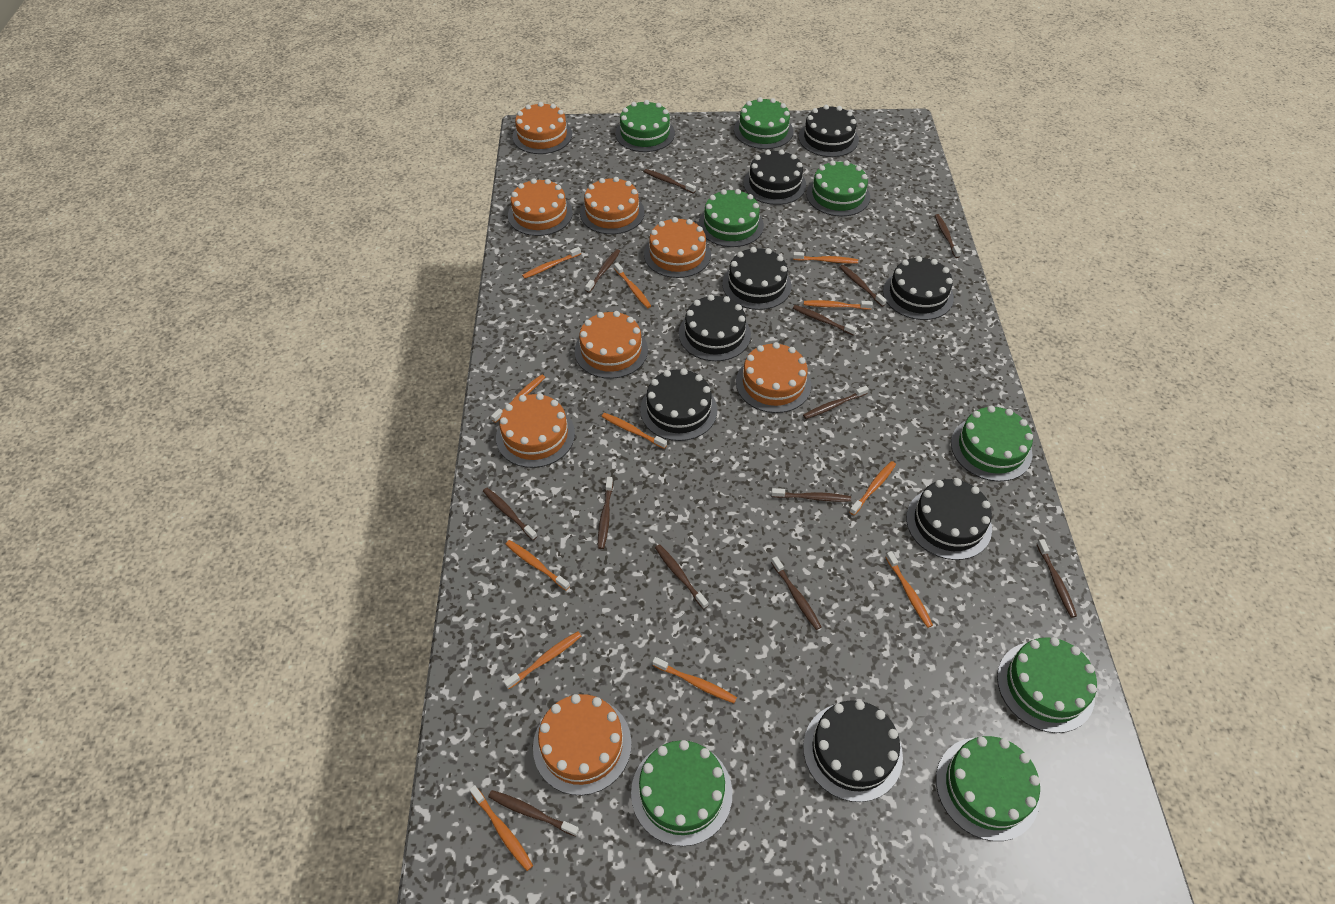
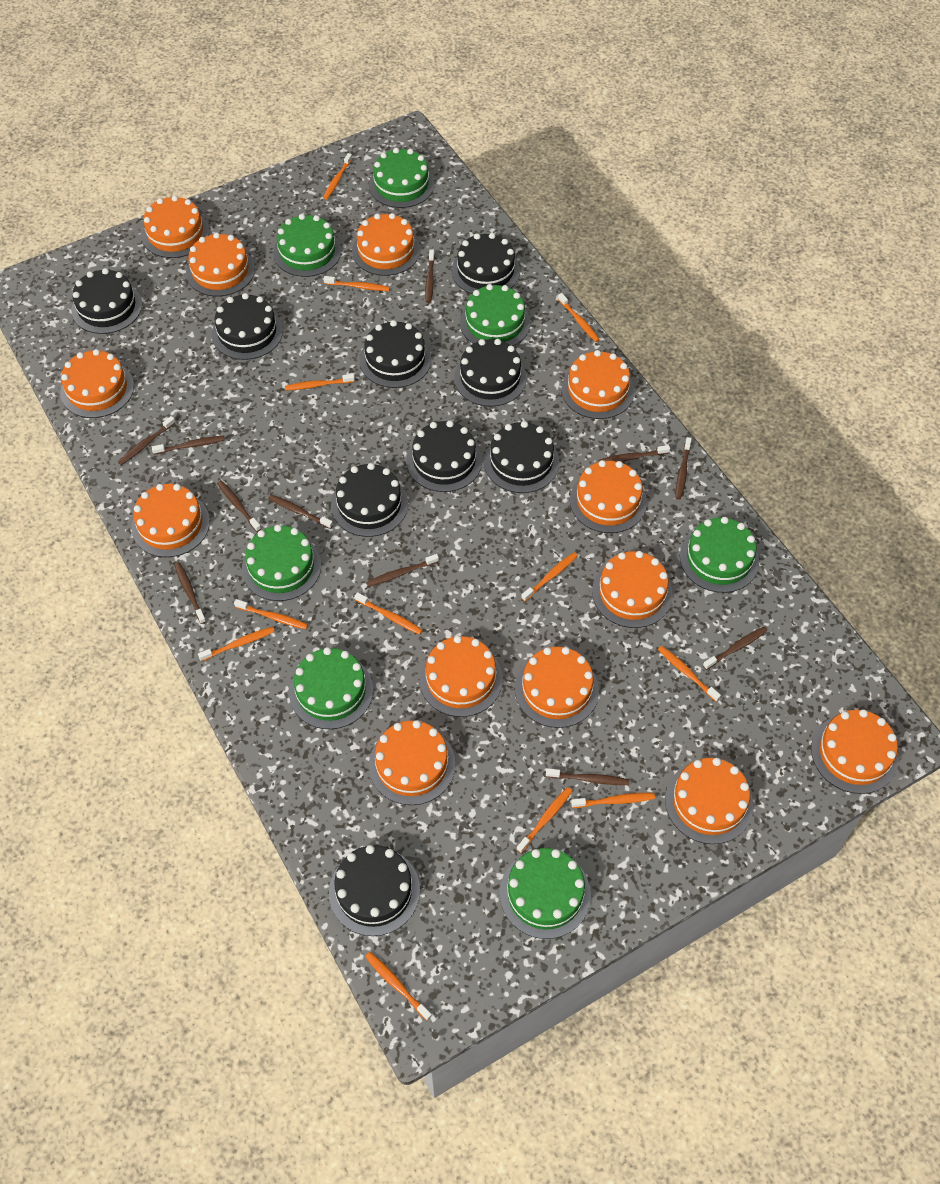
black cake: [640,368,717,441] [679,295,751,361] [722,247,792,310] [744,149,806,205] [799,105,859,157] [803,700,903,802] [883,256,954,320] [906,479,992,560] = 8 -> [71,268,142,334] [212,293,283,360] [329,845,420,936] [331,463,408,537] [360,320,431,388] [407,420,482,492] [452,233,520,294] [454,339,527,407] [484,421,559,493] = 9
brown toothbrush: [483,488,537,540] [488,790,579,837] [585,249,620,293] [598,477,613,549] [644,169,696,194] [655,544,708,609] [771,488,851,502] [771,556,821,630] [793,305,857,336] [803,386,869,419] [839,265,887,307] [935,214,961,258] [1037,539,1077,618] = 13 -> [118,416,175,465] [152,436,225,455] [174,562,206,624] [217,480,261,532] [268,495,333,529] [366,554,439,587] [425,249,435,303] [546,768,629,785] [599,445,670,462] [675,437,692,499] [703,627,767,670] = 11
green cake: [615,100,675,152] [631,740,732,846] [698,189,764,247] [734,97,793,149] [806,160,870,216] [936,736,1040,841] [951,406,1033,482] [997,637,1097,733] = 8 -> [242,525,321,601] [273,214,341,277] [289,647,373,729] [369,148,434,208] [460,284,530,346] [500,848,591,939] [680,517,759,593] = 7
orange cake: [496,393,575,468] [508,178,573,236] [512,102,572,154] [533,694,632,795] [575,311,648,379] [580,177,645,234] [644,217,711,278] [736,342,811,413] = 8 -> [60,349,134,418] [131,484,210,557] [142,196,209,258] [186,232,255,296] [352,213,420,276] [369,720,455,805] [419,636,503,717] [515,647,599,728] [561,350,634,419] [570,460,647,533] [592,551,673,628] [665,758,753,844] [811,709,898,794] = 13

